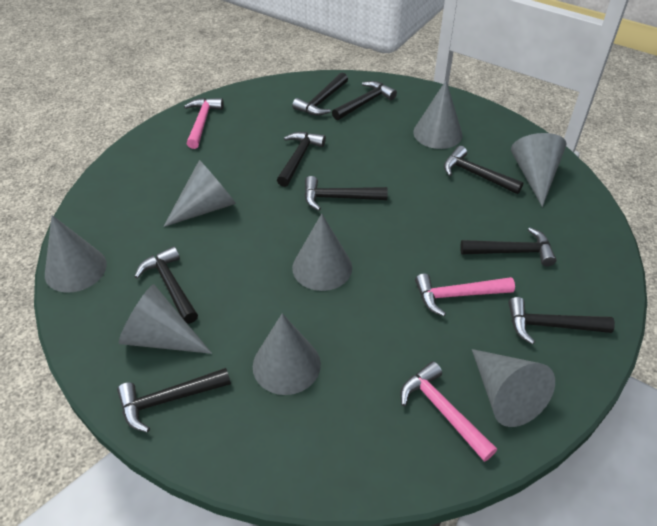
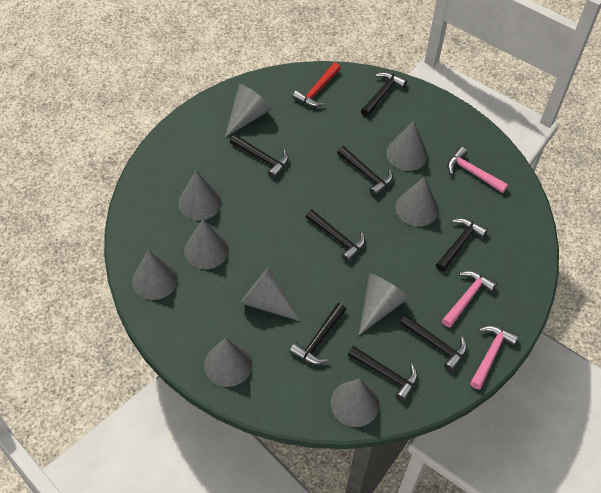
black hammer: [117,368,231,432] [134,246,198,324] [277,132,326,187] [292,73,348,116] [305,176,388,211] [332,81,397,120] [444,146,524,194] [460,227,556,267] [508,297,615,345] = 9 -> [230,134,289,179] [290,303,346,365] [306,209,365,262] [337,146,393,197] [348,346,418,402] [361,72,407,117] [400,315,467,372] [436,218,488,272] = 8
grey cone: [45,215,107,293] [119,284,212,354] [163,160,236,227] [253,313,321,395] [292,213,352,291] [413,81,462,149] [472,349,555,427] [511,133,567,207] = 8 -> [132,250,178,300] [178,170,222,221] [184,219,229,269] [204,338,252,387] [225,84,272,137] [240,267,300,321] [330,379,379,427] [359,273,409,335] [386,121,428,171] [396,176,438,227] = 10
red hammer: none = 0 -> [293,62,341,107] = 1

